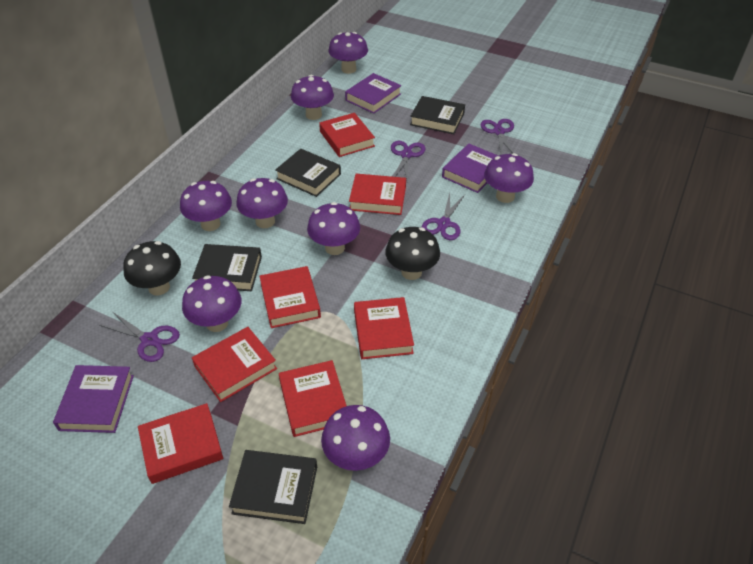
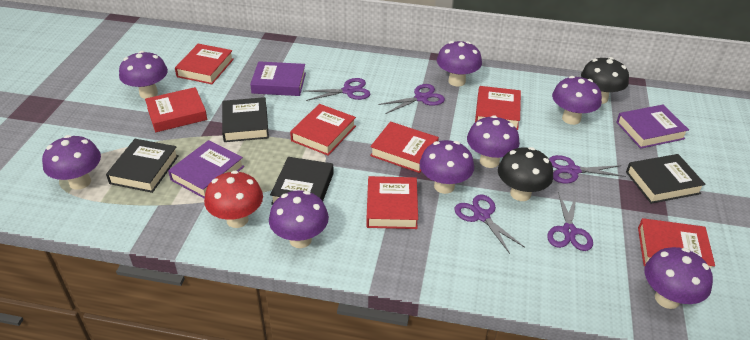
purple scissors: [100,312,180,362] [391,141,426,183] [421,193,465,240] [481,119,514,155] = 4 -> [306,78,370,101] [378,84,445,114] [454,195,525,254] [547,192,593,251] [549,155,626,183] = 5
red mushroom: none = 0 -> [204,171,263,228] = 1

